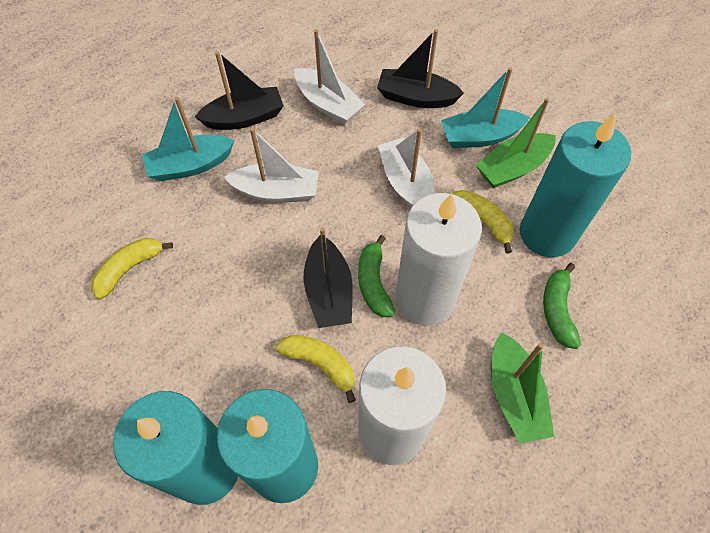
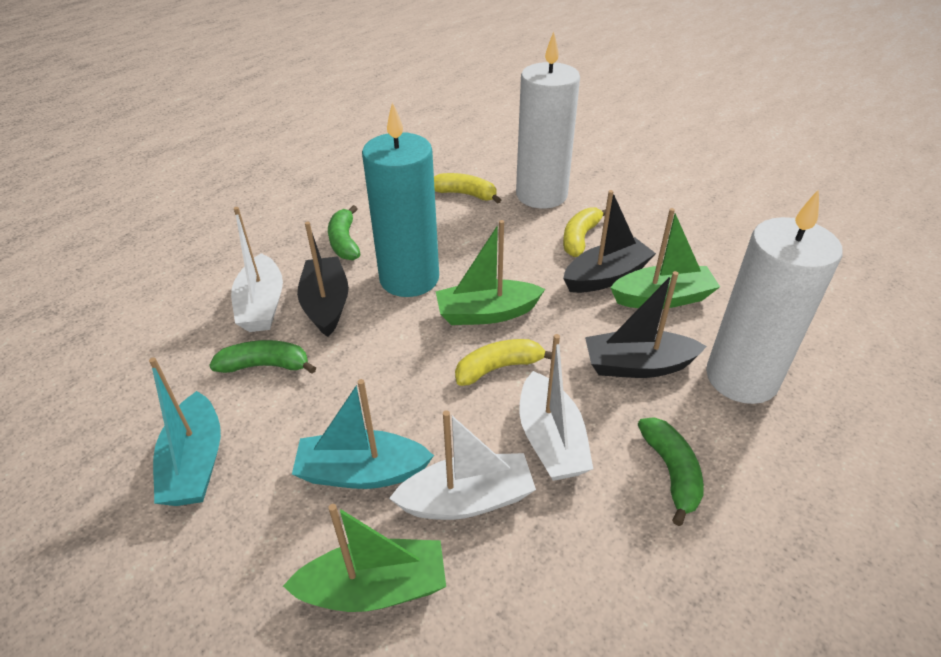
green banana: [358,235,395,317] [543,263,581,349] = 2 -> [209,340,316,374] [328,205,360,260] [638,417,704,526] = 3
green boat: [476,98,556,188] [491,332,554,444] = 2 -> [283,504,446,612] [436,220,545,325] [610,208,720,309] = 3
turquoise candle: [113,391,238,505] [217,389,318,503] [520,114,631,257] = 3 -> [362,102,439,297] = 1

